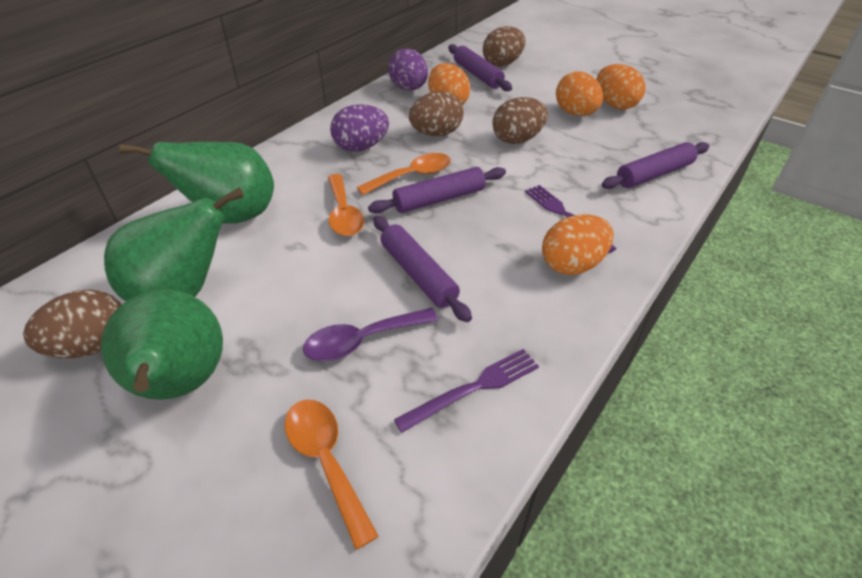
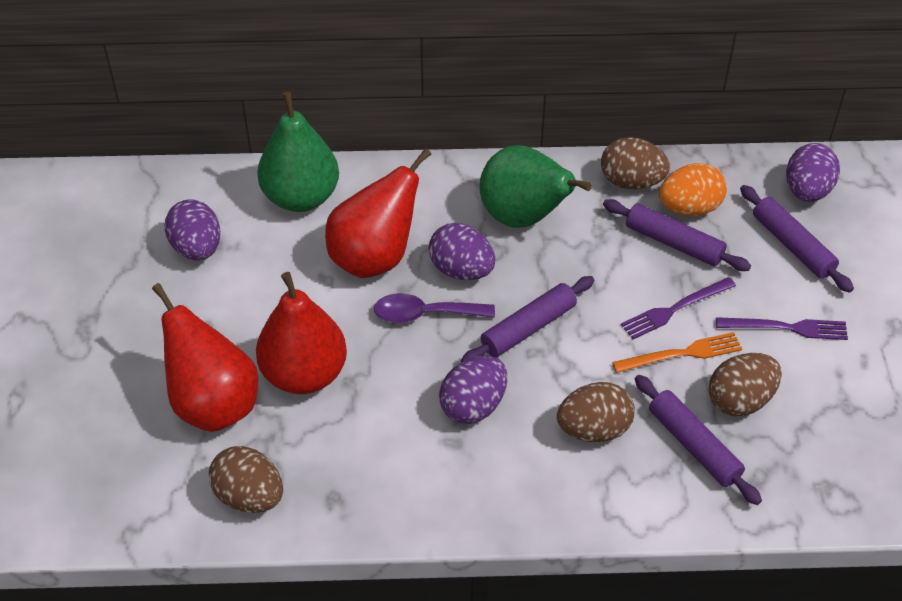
green pear: [101,289,223,400] [104,188,244,301] [119,142,274,224] = 3 -> [257,92,339,212] [479,145,592,228] = 2
orange egg: [428,63,470,105] [542,214,614,275] [556,71,603,116] [597,64,645,109] = 4 -> [659,163,727,216] = 1
orange fork: none = 0 -> [612,332,742,373] = 1
orange spoon: [285,399,379,550] [328,174,364,236] [357,153,451,195] = 3 -> none = 0
purple egg: [330,104,389,152] [388,49,428,91] = 2 -> [165,199,221,261] [429,223,495,280] [439,356,507,424] [786,143,840,202] = 4
red pear: none = 0 -> [152,283,258,432] [256,272,347,394] [325,148,431,278] = 3

